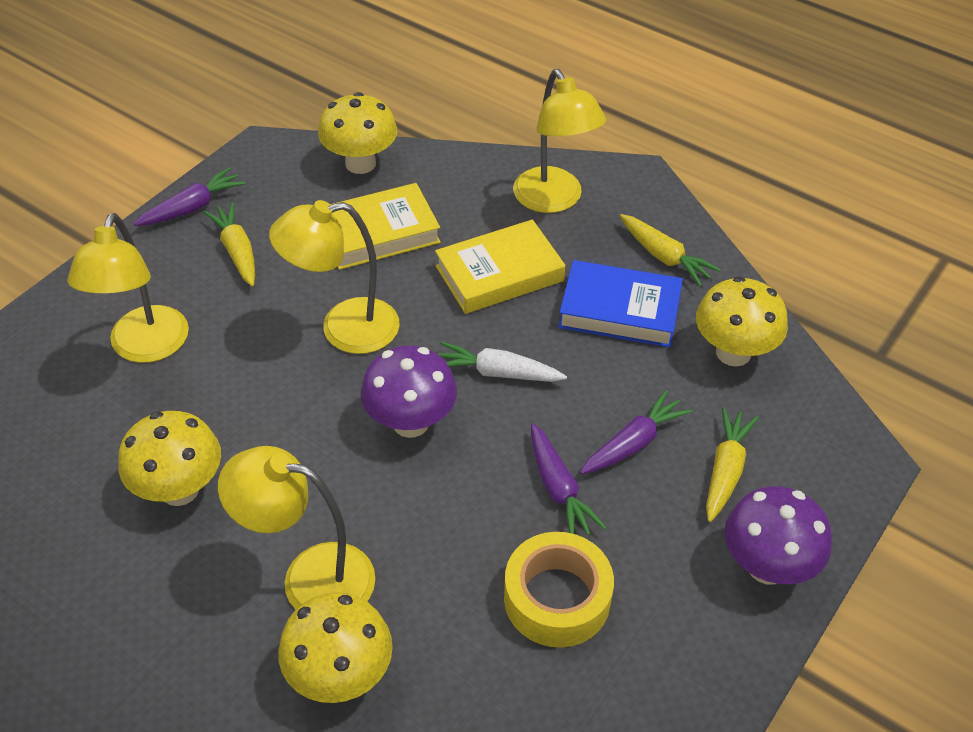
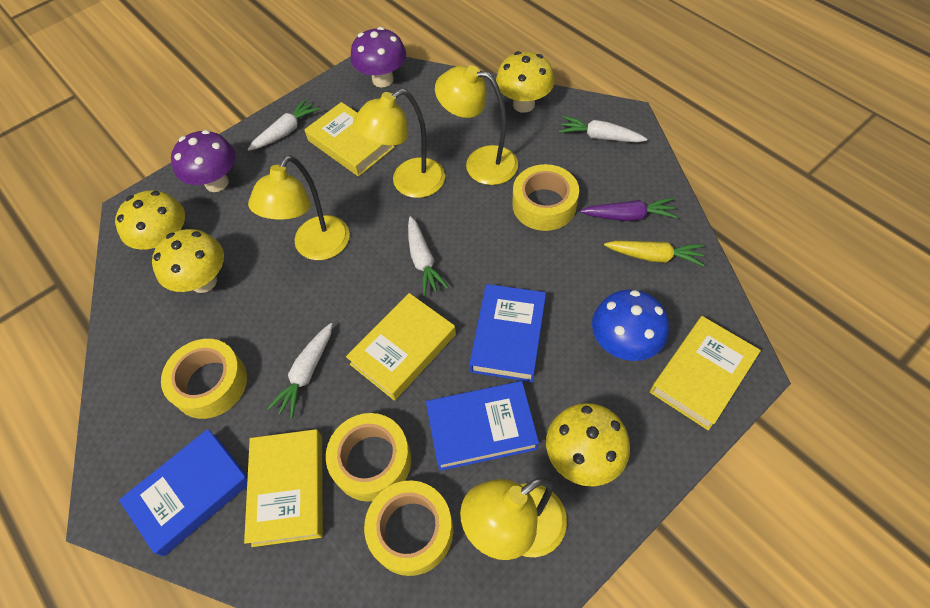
blue book: [558,260,683,347] = 1 -> [119,429,248,557] [426,381,539,471] [469,284,546,382] = 3
blue mushroom: none = 0 -> [592,289,669,361] = 1
purple carrot: [134,167,246,226] [531,423,607,535] [580,390,692,474] = 3 -> [580,198,678,221] = 1
white carrot: [437,342,567,382] = 1 -> [248,99,320,151] [267,323,333,419] [408,216,449,296] [559,116,647,142] = 4
yellow book: [330,183,441,270] [435,219,565,314] = 2 -> [244,429,323,547] [304,102,395,177] [346,293,456,401] [650,316,761,430] = 4
yellow carrot: [203,202,255,287] [620,214,721,286] [706,407,758,522] = 3 -> [604,241,705,266] = 1
yellow tape: [504,532,614,648] = 1 -> [161,339,247,419] [326,413,411,502] [364,480,453,576] [512,164,579,231] = 4

